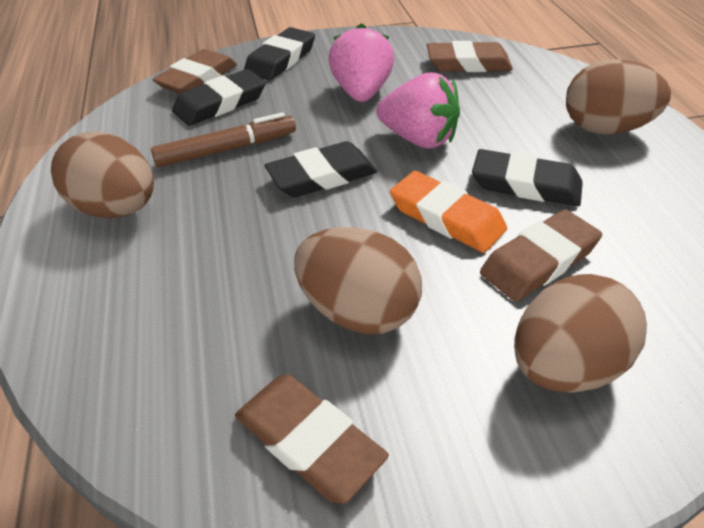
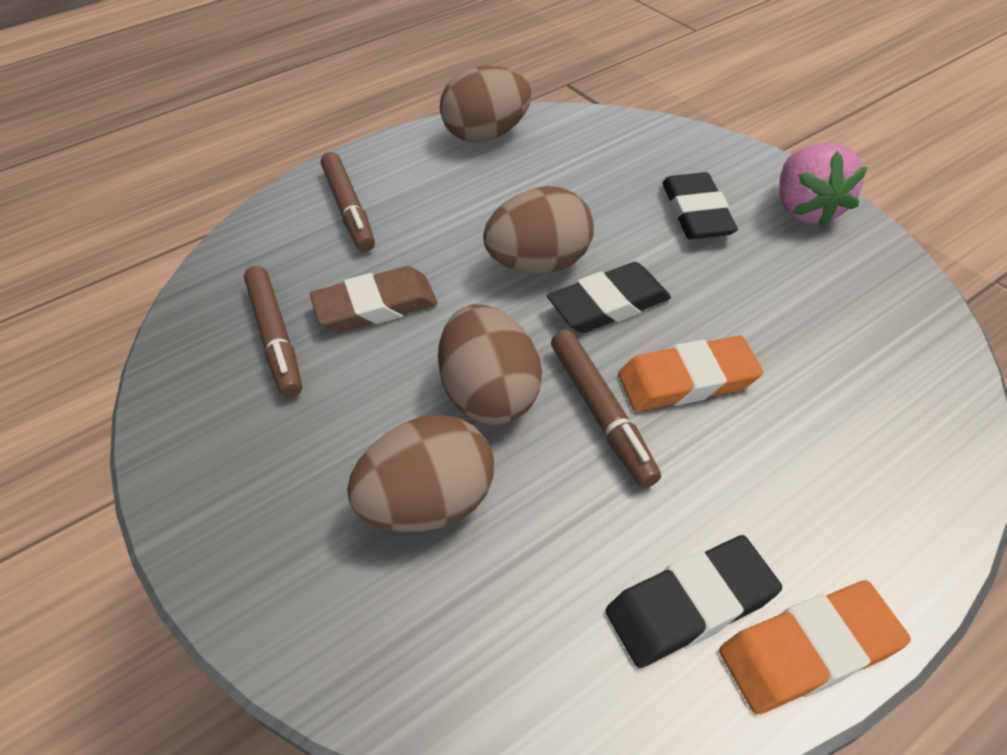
black eraser: [172,69,266,126] [244,27,315,81] [265,141,377,197] [472,149,583,206] = 4 -> [547,262,671,333] [606,535,782,668] [662,172,738,240] = 3
brown eraser: [152,49,237,94] [235,375,389,504] [427,41,513,72] [480,209,602,301] = 4 -> [310,266,438,333] = 1
brown marker: [151,112,296,167] = 1 -> [244,266,302,398] [321,152,375,252] [551,330,661,488] = 3
orange eraser: [390,171,507,253] = 1 -> [618,336,763,411] [719,580,911,714] = 2
pink strawberry: [329,23,394,102] [377,73,460,148] = 2 -> [780,143,868,228] = 1

